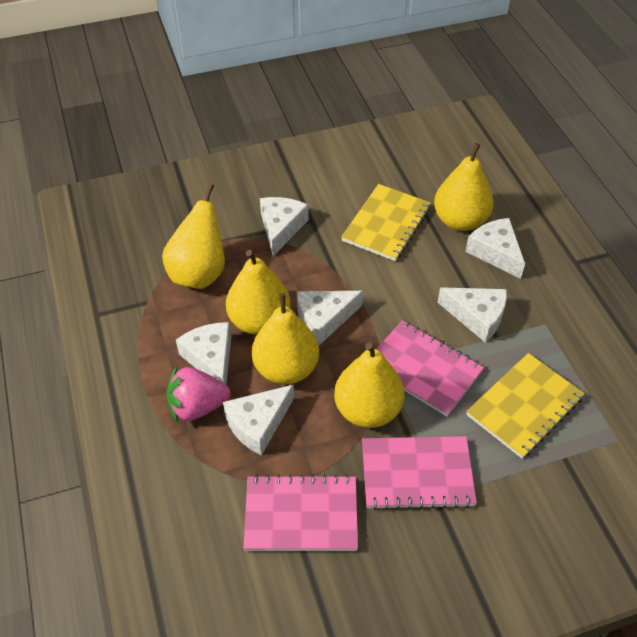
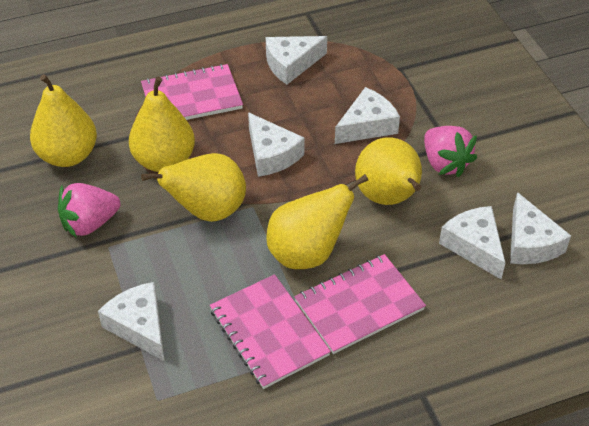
pink strawberry: [167,366,230,423] = 1 -> [58,183,120,237] [424,126,477,177] = 2
yellow notebook: [341,184,431,261] [466,353,585,459] = 2 -> none = 0

